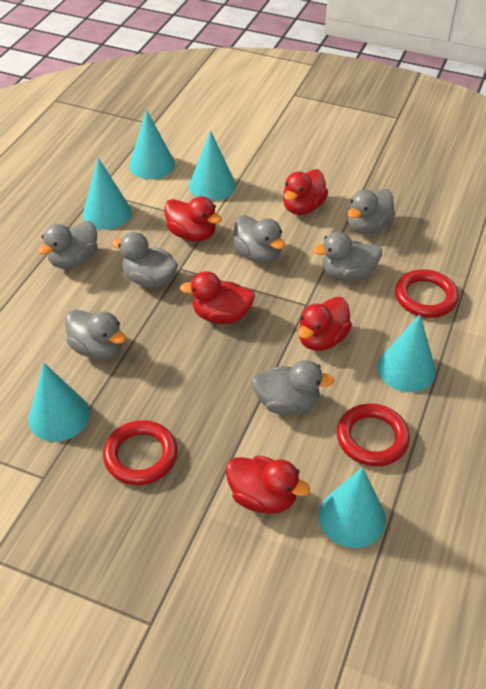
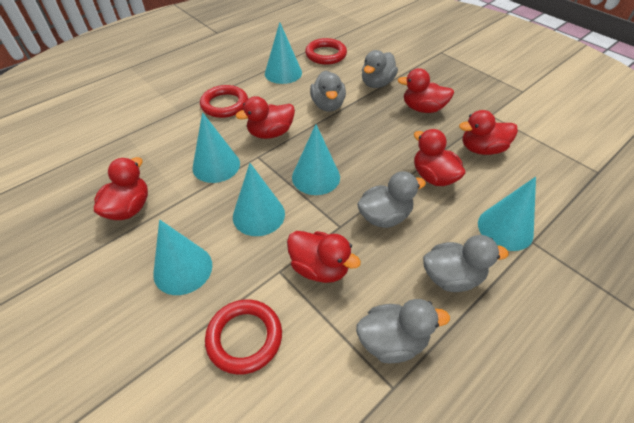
grey duck: [38,221,98,269] [65,309,126,360] [112,232,178,288] [232,215,285,263] [252,360,335,415] [313,232,382,281] [347,189,395,234] = 7 -> [310,71,346,112] [356,299,450,363] [357,171,426,228] [362,50,398,88] [423,235,509,292] = 5
red duck: [164,196,222,242] [180,271,255,324] [226,456,310,514] [283,169,328,215] [298,297,352,351] = 5 -> [94,157,148,220] [236,96,295,139] [287,231,361,283] [398,68,454,113] [414,129,466,186] [459,110,518,155] = 6

